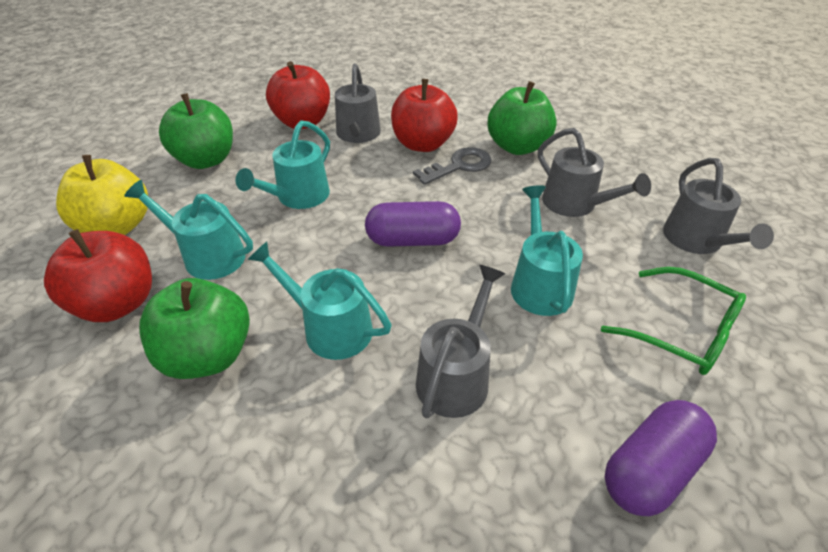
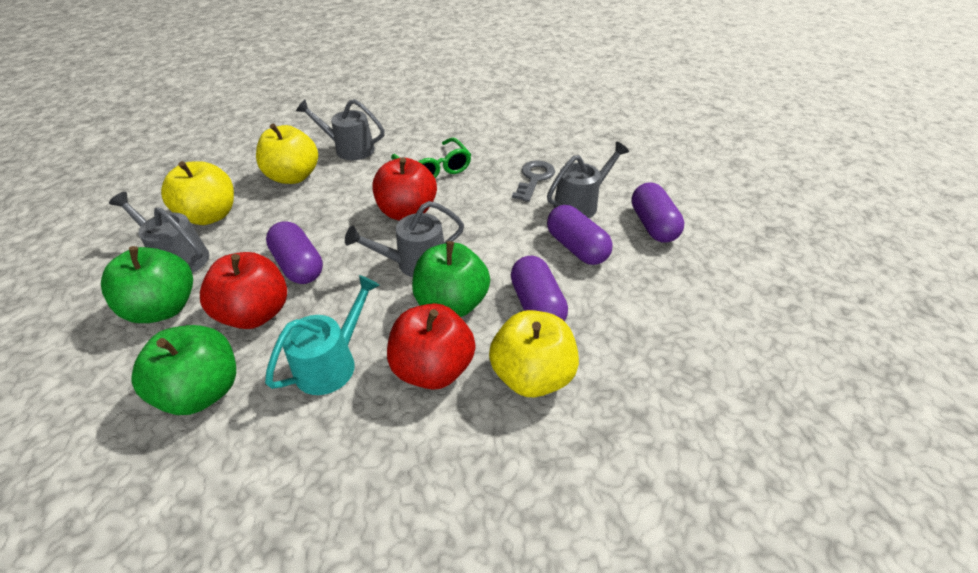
purple capsule: [365,201,461,247] [605,400,717,516] = 2 -> [266,221,323,284] [511,256,568,321] [547,205,613,265] [631,182,684,243] = 4
turquoise watering can: [124,180,253,280] [236,120,330,209] [247,242,392,360] [511,185,583,316] = 4 -> [265,275,380,395] = 1
yellow apple: [56,155,148,235] = 1 -> [161,161,234,225] [256,123,318,184] [489,310,579,397] = 3

